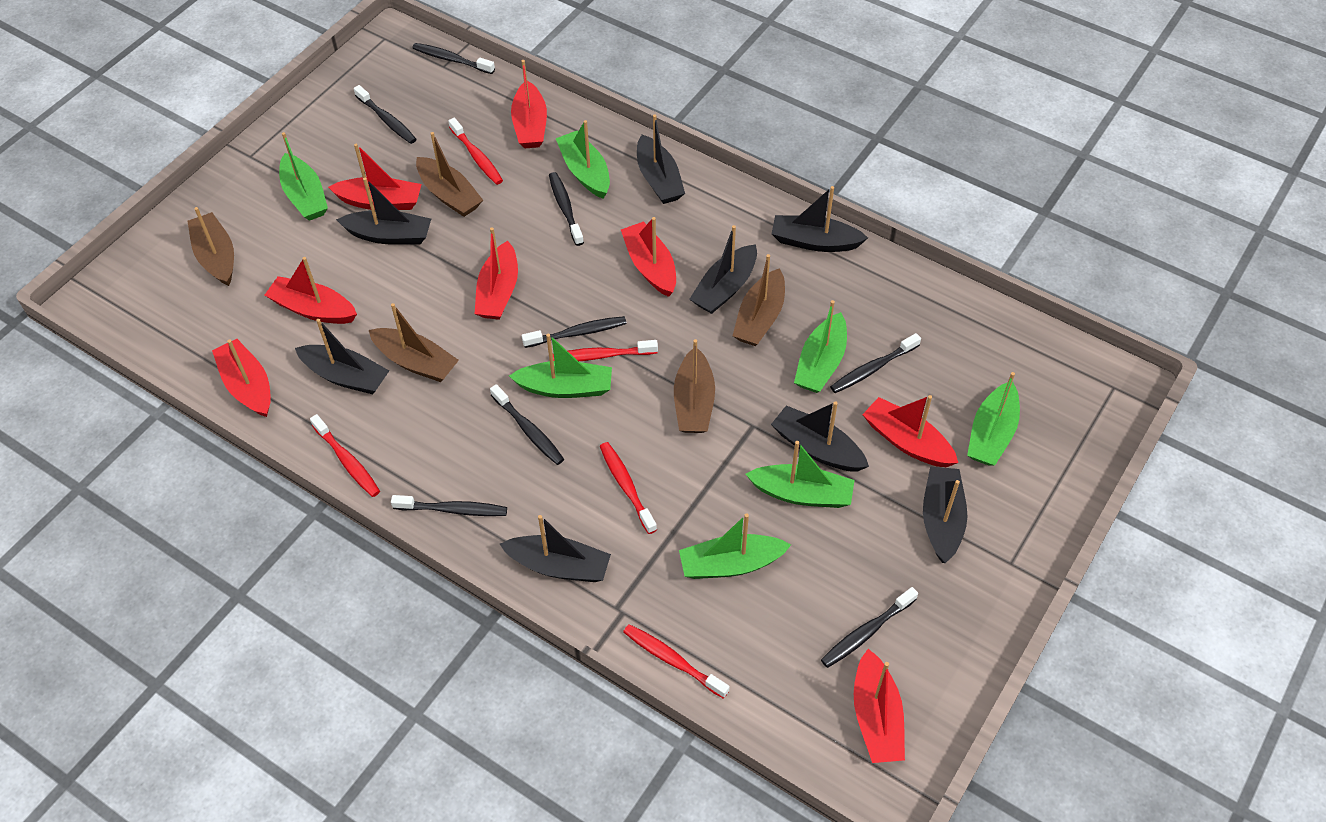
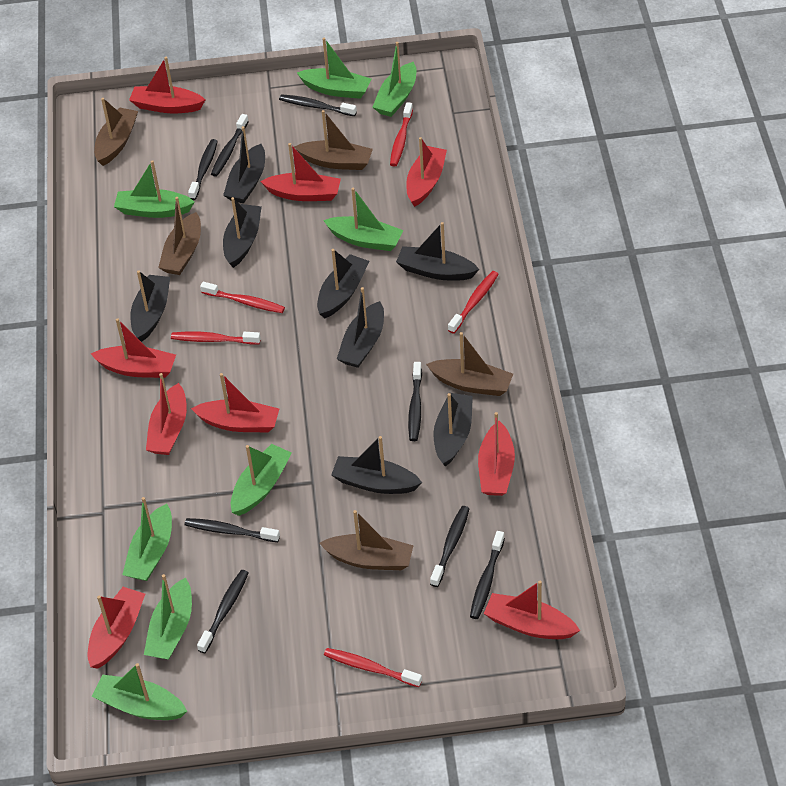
green boat: [279,132,328,221] [509,334,612,398] [556,120,610,199] [679,514,791,579] [746,441,855,508] [794,300,847,393] [967,372,1020,466] = 7 -> [92,663,187,720] [114,160,195,218] [122,497,172,581] [144,574,192,660] [231,444,292,516] [297,38,371,99] [323,188,404,251] [373,42,416,117] = 8
red boat: [212,339,271,417] [265,257,357,324] [328,144,422,210] [475,227,518,320] [511,60,547,148] [621,217,676,297] [854,649,905,763] [862,395,958,467] = 8 -> [88,587,145,669] [91,318,176,378] [129,57,205,114] [146,373,187,455] [191,373,279,432] [260,143,341,201] [406,137,447,207] [478,412,515,496] [484,581,580,639] = 9

